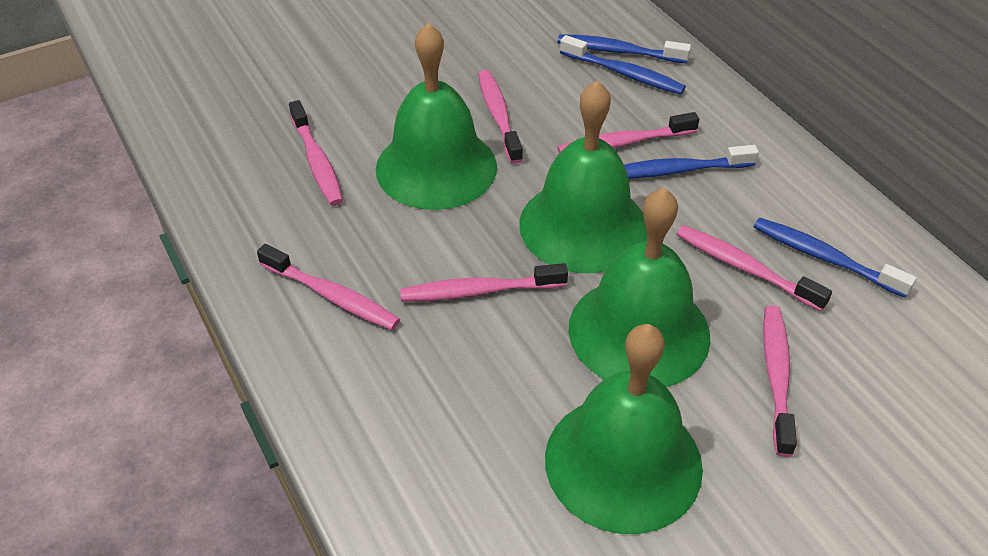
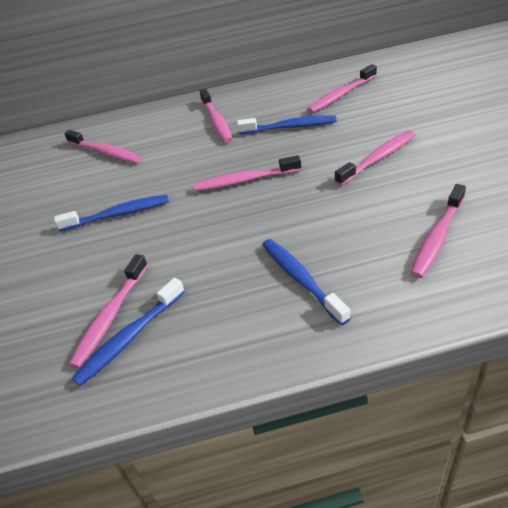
green bell: [376,23,497,210] [519,80,647,273] [545,324,703,534] [569,188,711,387] = 4 -> none = 0

